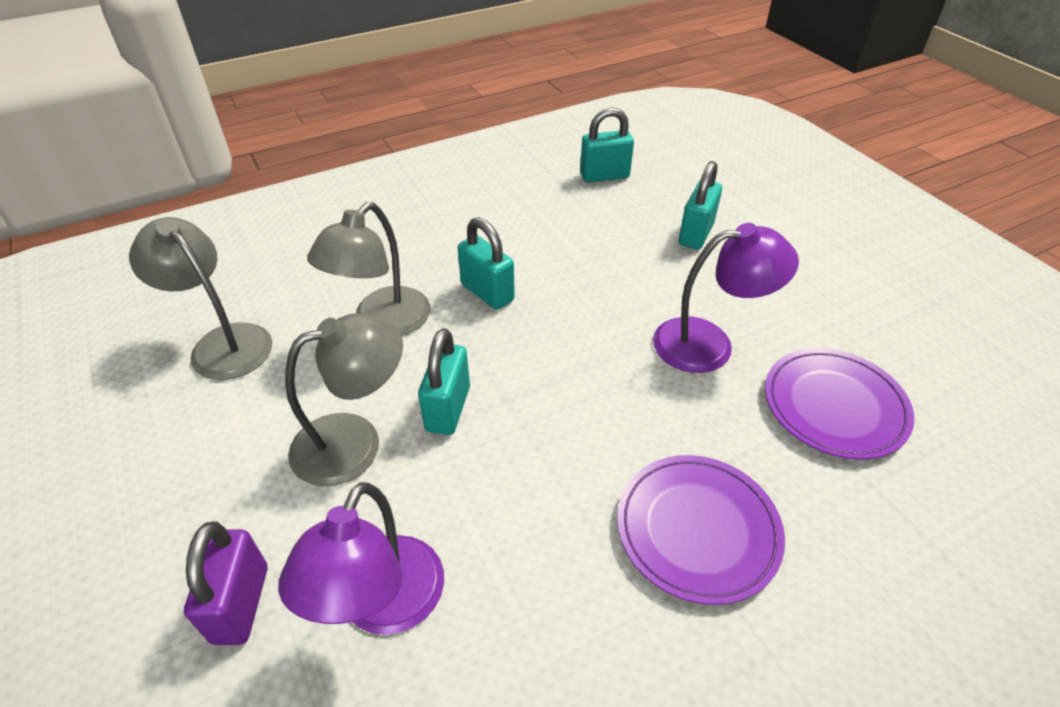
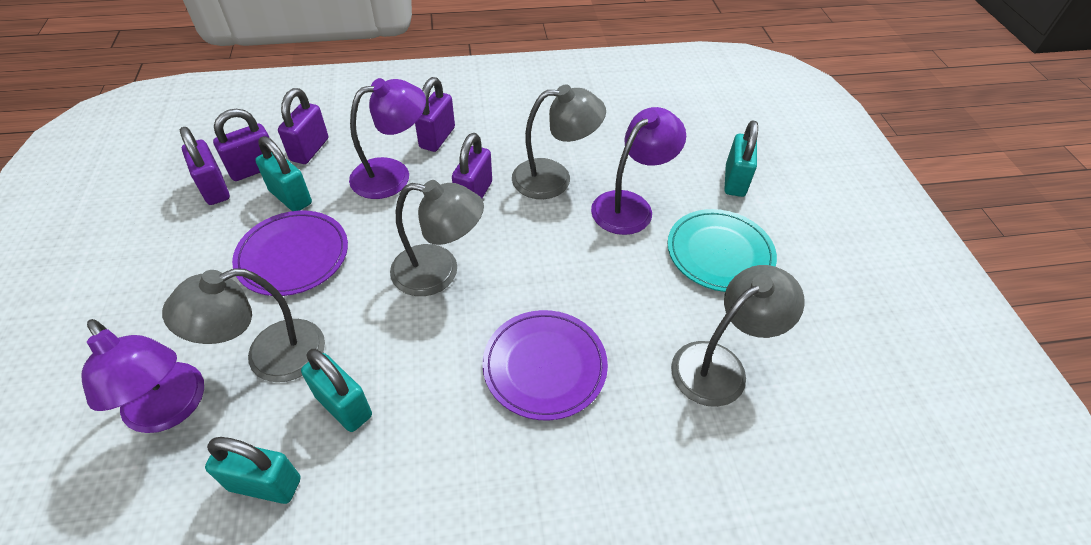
grey lamp: [129,217,272,380] [285,313,403,486] [307,202,430,336] = 3 -> [162,268,325,382] [390,180,484,296] [512,84,606,199] [671,265,805,407] = 4
purple lamp: [278,482,444,635] [653,223,799,373] = 2 -> [82,319,204,433] [349,78,426,199] [591,107,686,235] = 3
purple padlock: [184,521,267,645] = 1 -> [180,127,230,205] [213,109,269,181] [278,88,328,164] [415,77,455,152] [452,133,492,199] = 5
turquoise plate: none = 0 -> [667,209,777,292] = 1

